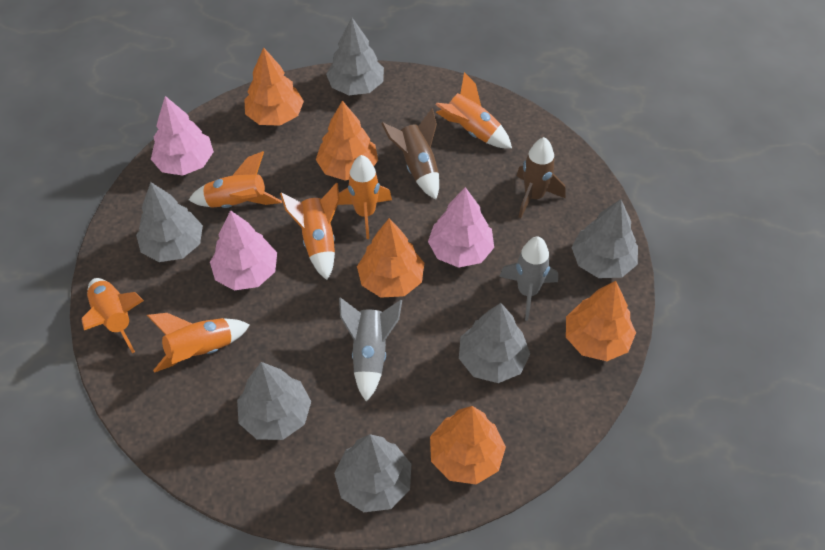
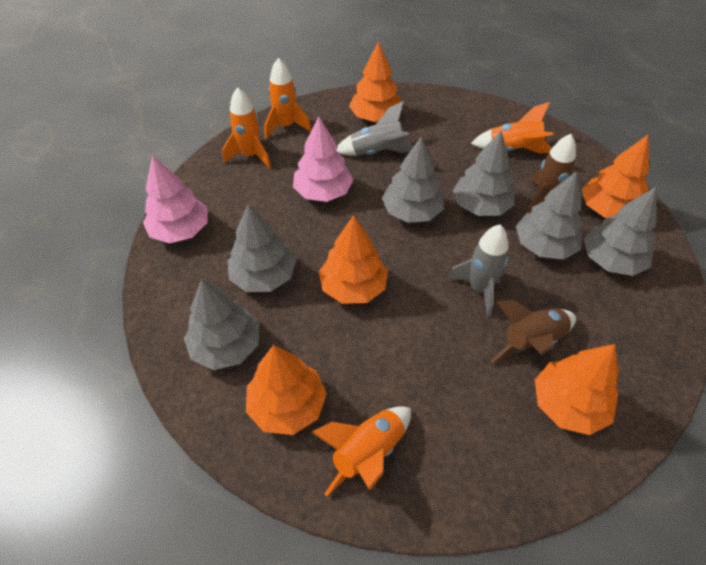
orange rocket: [82,278,144,353] [147,313,250,373] [189,151,282,208] [280,183,339,280] [338,155,392,239] [435,72,512,148] = 6 -> [222,87,271,169] [264,58,312,138] [312,406,411,496] [471,102,553,153] = 4
pink tree: [151,96,214,176] [210,210,277,290] [428,187,494,268] = 3 -> [143,155,207,243] [293,116,353,202] = 2

